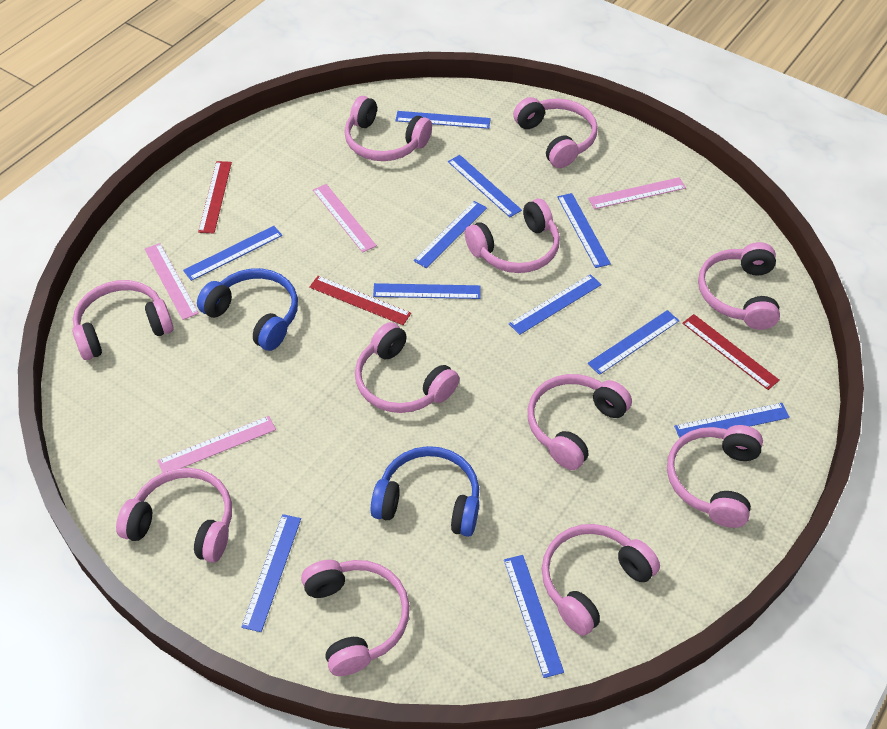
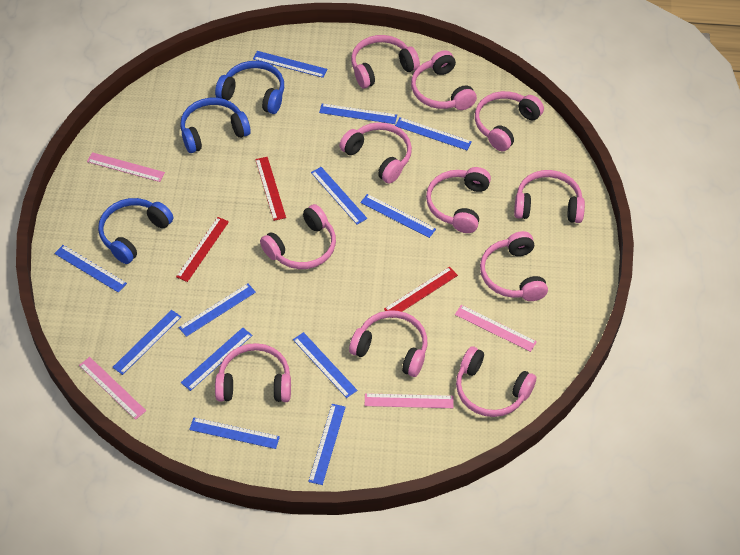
blue headphones: [197,268,298,351] [371,446,479,537] = 2 -> [98,198,173,264] [180,98,251,153] [215,61,284,114] = 3
blue ruler: [183,226,282,281] [241,514,301,632] [373,283,480,299] [395,111,491,129] [413,201,487,268] [448,155,522,217] [504,555,564,678] [509,274,602,335] [557,193,611,268] [588,310,680,375] [674,403,790,438] = 11 -> [54,245,127,293] [112,310,181,375] [179,284,256,337] [181,328,252,391] [189,418,280,449] [253,51,327,78] [293,332,357,398] [308,404,345,485] [311,167,367,225] [319,104,397,124] [360,194,436,238] [395,117,472,150] = 12

